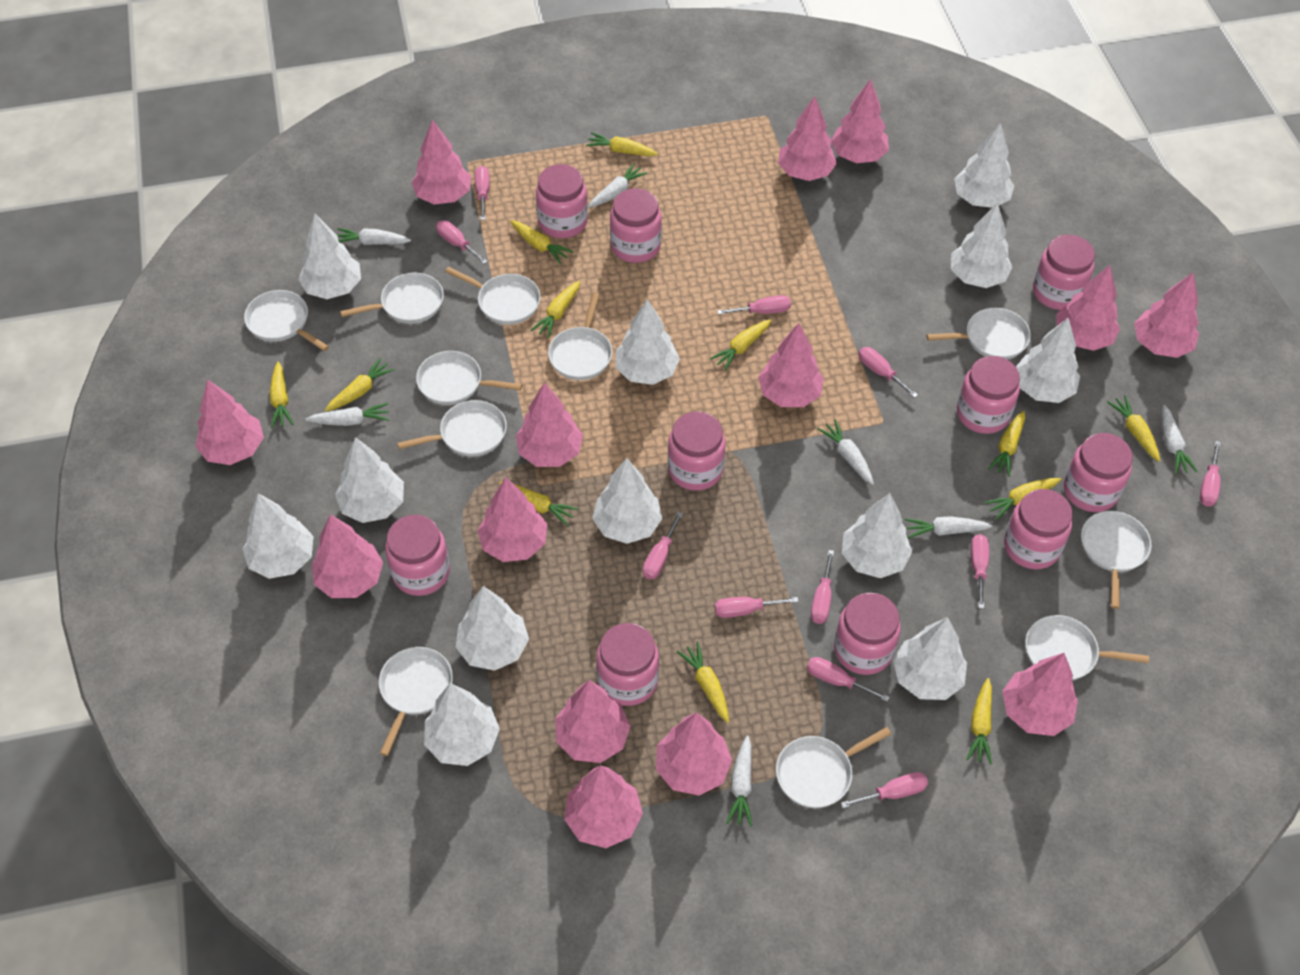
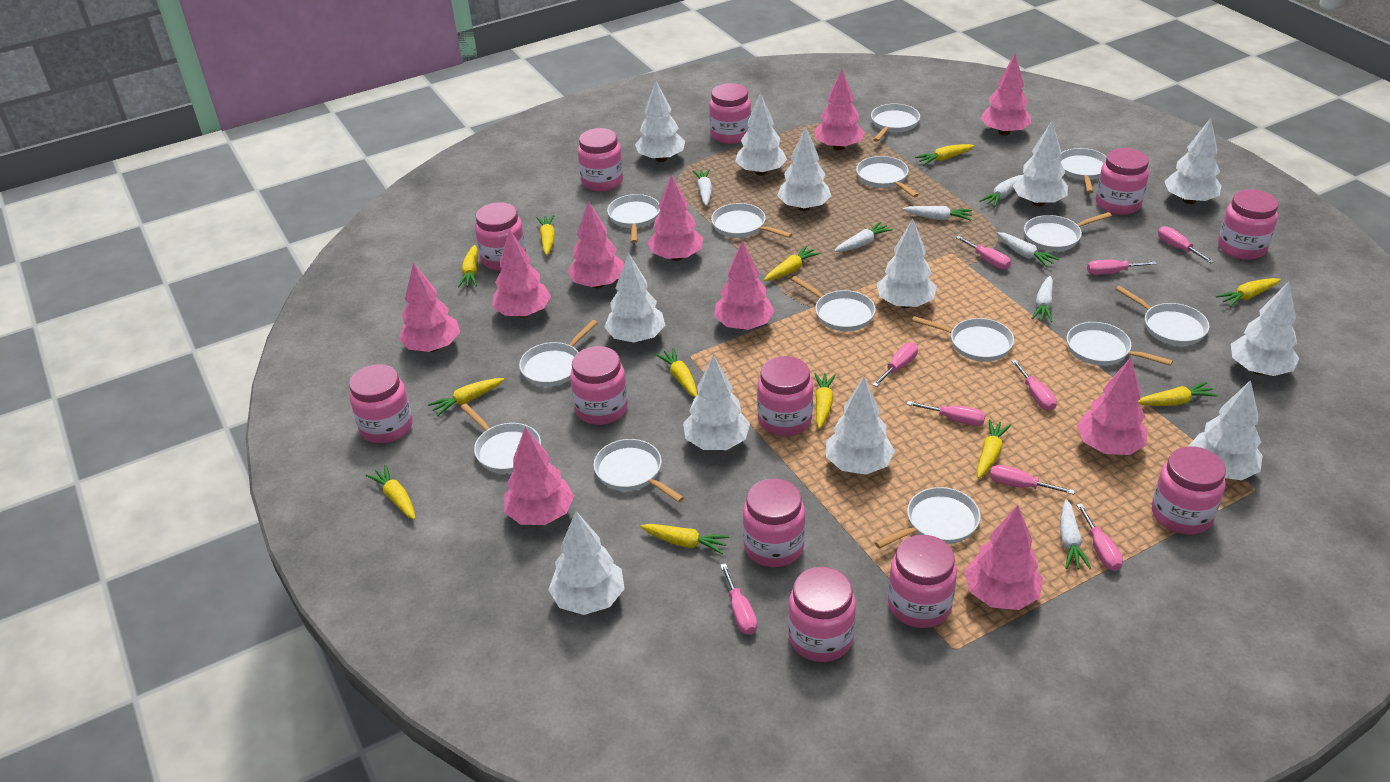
pink jar: [385,515,450,596] [536,164,588,238] [596,623,659,706] [610,188,662,263] [668,411,726,490] [834,593,901,675] [957,356,1020,434] [1004,489,1073,569] [1033,235,1095,310] [1064,433,1133,512] = 10 -> [349,364,413,443] [475,202,526,271] [570,346,628,425] [578,128,623,191] [709,83,751,144] [743,478,805,567] [757,356,813,436] [788,567,856,662] [888,535,957,628] [1096,148,1149,215] [1152,446,1226,535] [1218,189,1278,260] = 12
pink screwdriver: [436,220,488,264] [475,166,490,220] [643,511,683,579] [715,597,799,618] [717,295,791,315] [807,657,890,702] [811,550,834,624] [841,772,928,808] [859,347,918,398] [971,534,989,609] [1200,441,1221,507] = 11 -> [720,563,757,635] [872,343,918,387] [907,401,985,426] [955,235,1011,269] [990,465,1075,495] [1011,360,1057,411] [1076,503,1123,571] [1087,260,1157,275] [1158,226,1214,263] = 9
pink tree: [195,379,264,465] [312,514,383,598] [411,120,471,204] [477,477,547,562] [516,382,583,467] [555,680,631,763] [564,766,643,848] [656,712,732,796] [758,323,824,407] [778,96,837,181] [831,79,889,163] [1002,653,1078,736] [1056,265,1120,351] [1134,272,1199,358] = 14 -> [399,263,460,352] [492,230,551,317] [504,427,574,525] [567,201,624,288] [648,174,703,261] [714,240,775,330] [815,69,865,150] [964,505,1043,610] [981,54,1031,135] [1077,358,1147,455] = 10
white pan: [244,290,329,351] [340,273,444,324] [379,647,453,756] [397,400,507,457] [416,351,522,405] [445,267,541,325] [548,292,612,380] [776,727,891,808] [926,308,1031,359] [1025,615,1149,680] [1081,511,1151,609] = 11 -> [460,403,541,473] [519,320,598,386] [594,439,684,502] [607,194,660,243] [711,203,792,238] [791,276,876,331] [856,156,918,197] [871,104,920,142] [875,487,981,549] [912,316,1014,362] [1024,212,1112,251] [1058,148,1107,193] [1067,322,1173,366] [1115,286,1209,346] = 14

